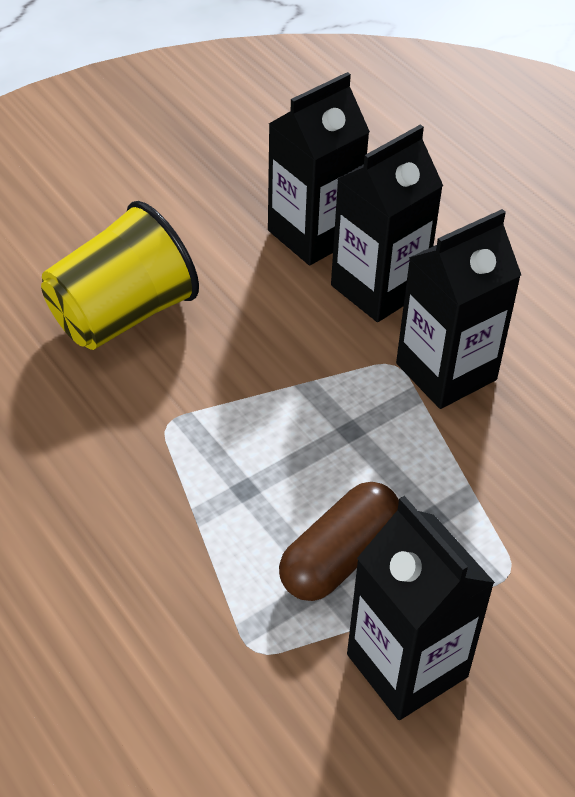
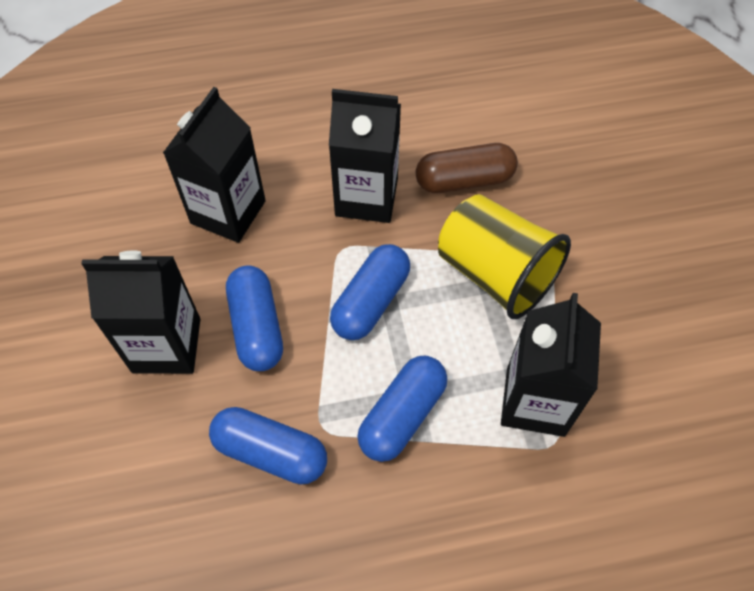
blue capsule: none = 0 -> [209,407,327,484] [226,265,283,371] [330,244,410,340] [357,356,447,462] = 4

